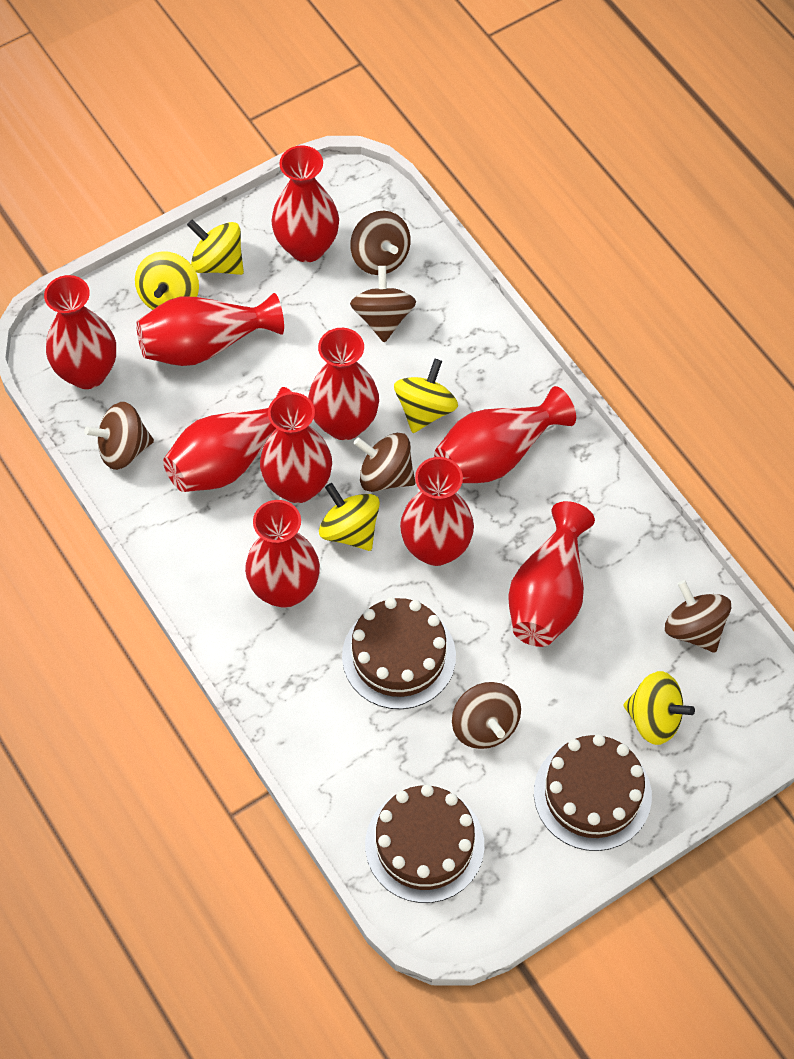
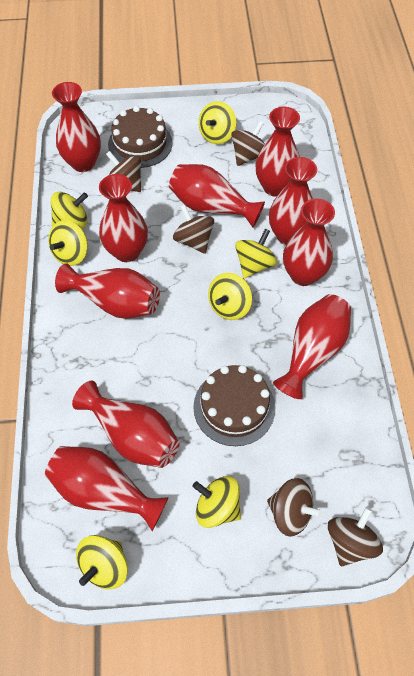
brown cake: [342,598,456,709] [365,784,484,903] [534,734,652,851] = 3 -> [108,106,173,168] [193,365,275,446] = 2
brown spinning top: [84,402,154,470] [350,211,411,275] [350,266,416,343] [354,433,415,492] [452,682,521,749] [665,580,731,653] = 6 -> [106,151,141,192] [173,205,214,254] [231,121,265,166] [267,478,322,536] [328,507,383,566] = 5
yellow spinning top: [135,251,199,310] [187,219,244,275] [319,483,380,551] [394,359,458,433] [623,671,695,745] = 5 -> [48,220,88,266] [51,192,88,228] [76,535,128,589] [193,476,241,528] [199,101,236,144] [208,273,252,320] [235,229,277,278] = 7

